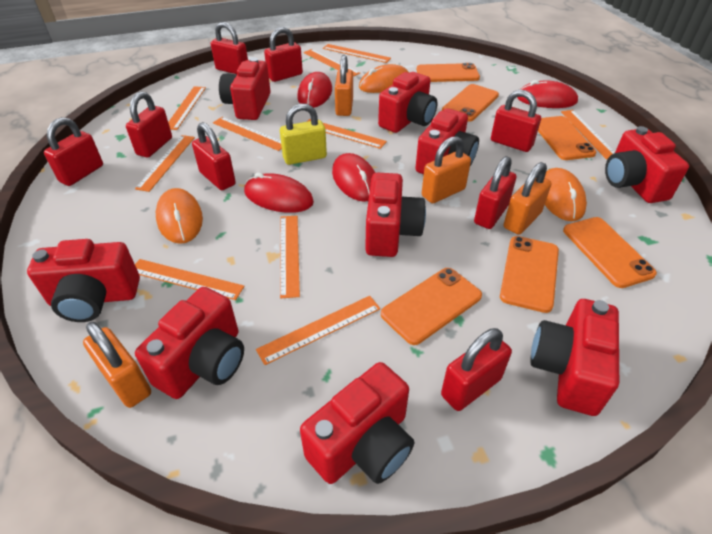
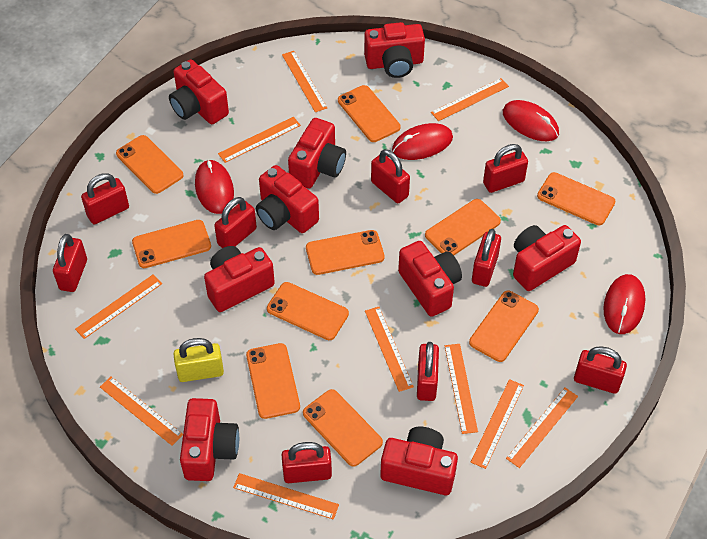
orange mouse: [156,188,203,244] [359,64,409,93] [545,168,587,221] = 3 -> none = 0
orange padlock: [83,322,151,408] [335,55,353,116] [422,136,471,203] [504,162,552,235] = 4 -> none = 0
orange phone: [381,268,482,345] [417,63,480,82] [442,84,499,122] [500,236,559,313] [538,116,596,160] [563,217,657,288] = 6 -> [116,135,183,194] [132,220,211,268] [246,343,300,419] [267,282,349,340] [303,389,383,467] [306,230,385,275] [338,85,401,142] [425,199,501,255] [469,291,539,362] [537,172,616,225] = 10
red padlock: [44,117,103,186] [126,92,172,158] [192,122,236,190] [211,22,248,74] [264,27,303,82] [441,328,512,411] [474,156,516,229] [491,90,541,152] = 8 -> [53,234,87,292] [81,173,129,224] [214,197,257,248] [282,442,332,483] [371,149,410,203] [417,342,439,401] [472,229,501,287] [483,144,528,193] [574,346,627,394] = 9

